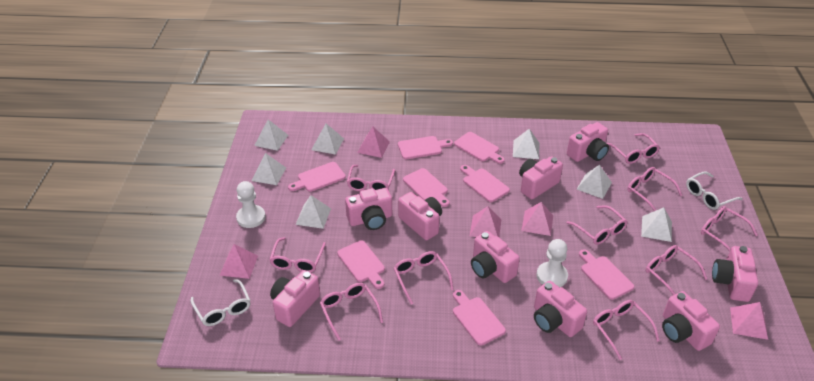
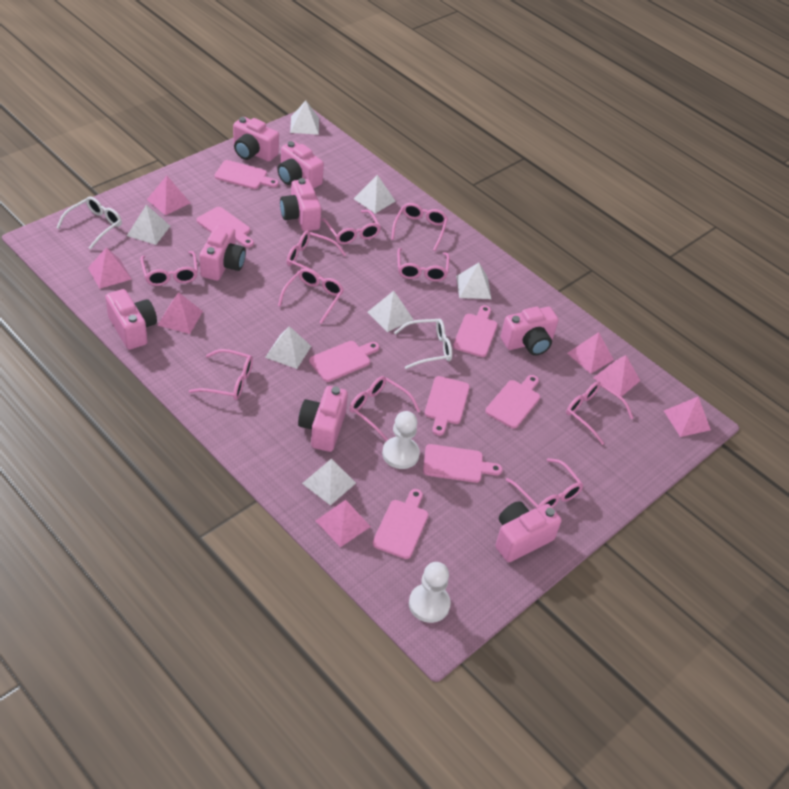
pink camera: [270,270,320,327] [345,188,392,230] [398,192,442,240] [471,231,520,283] [519,156,563,199] [534,281,587,337] [567,122,609,162] [662,291,720,351] [712,246,758,302] = 9 -> [105,289,157,350] [199,225,246,281] [233,117,279,162] [277,141,324,189] [280,178,321,231] [298,386,348,452] [495,501,562,562] [501,307,559,356] = 8
pink pyramid: [220,244,258,279] [357,127,390,158] [470,206,502,237] [522,202,553,236] [730,302,768,340] = 5 -> [88,247,132,289] [147,176,190,215] [157,292,203,334] [316,500,371,547] [567,332,614,374] [594,355,640,397] [664,397,711,437] = 7

